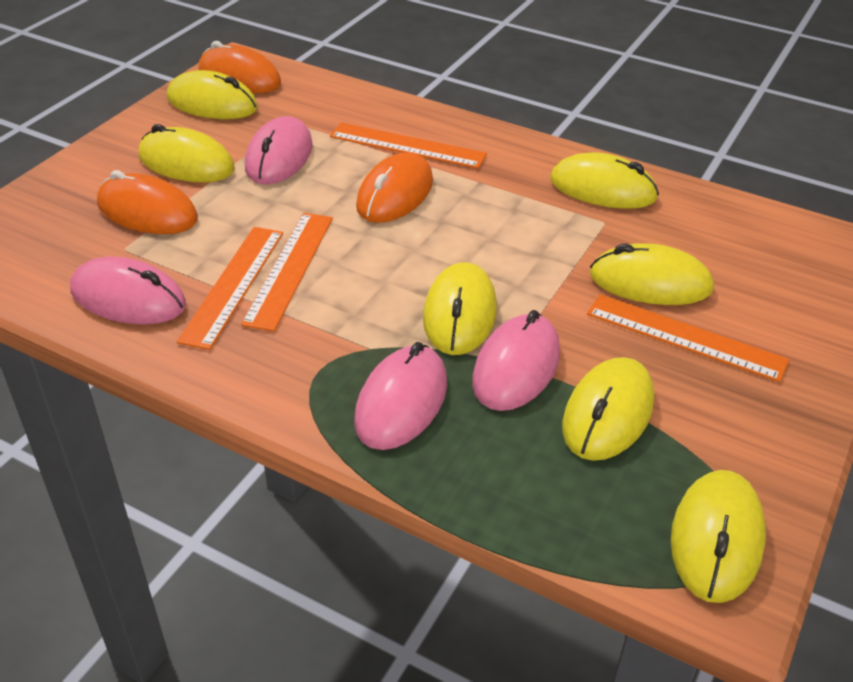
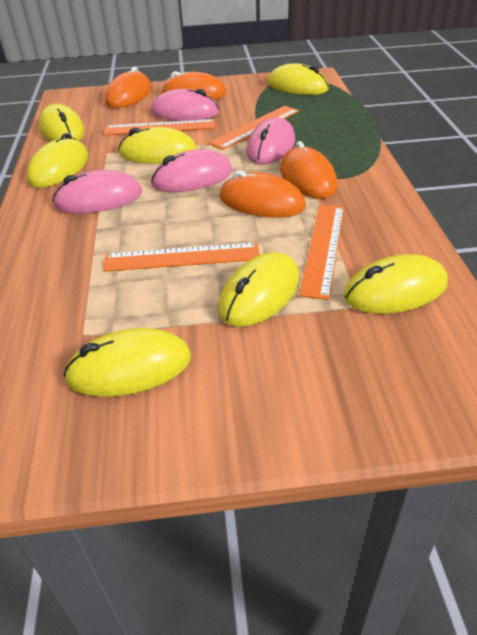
orange mouse: [97,170,198,234] [199,41,281,93] [356,152,433,223] = 3 -> [105,67,152,108] [161,71,226,100] [220,170,306,218] [280,141,337,199] = 4

